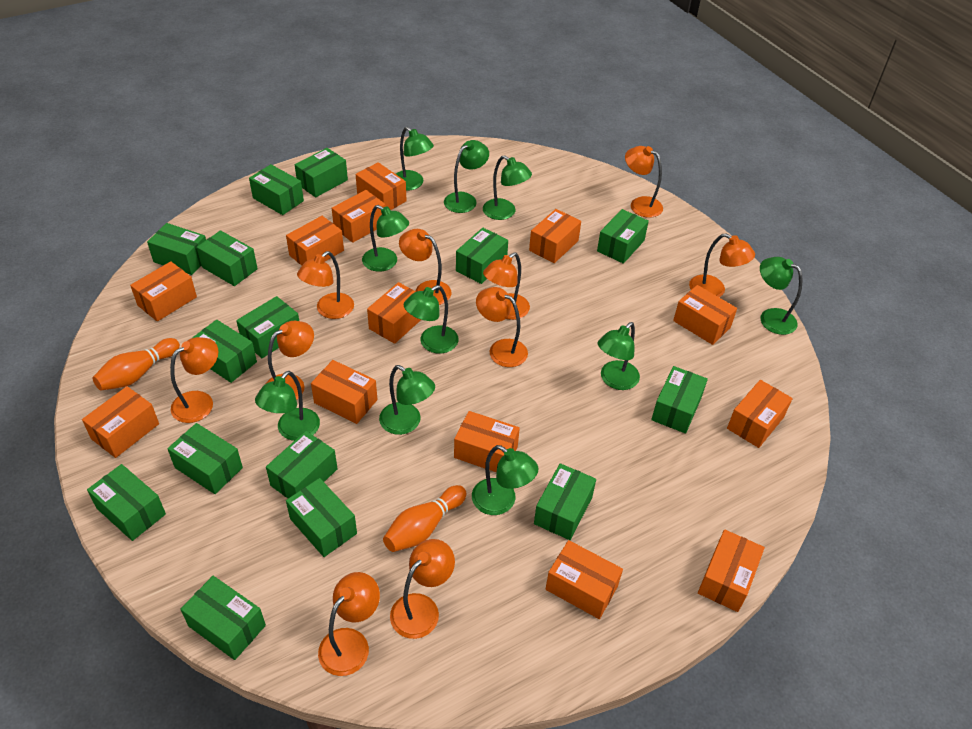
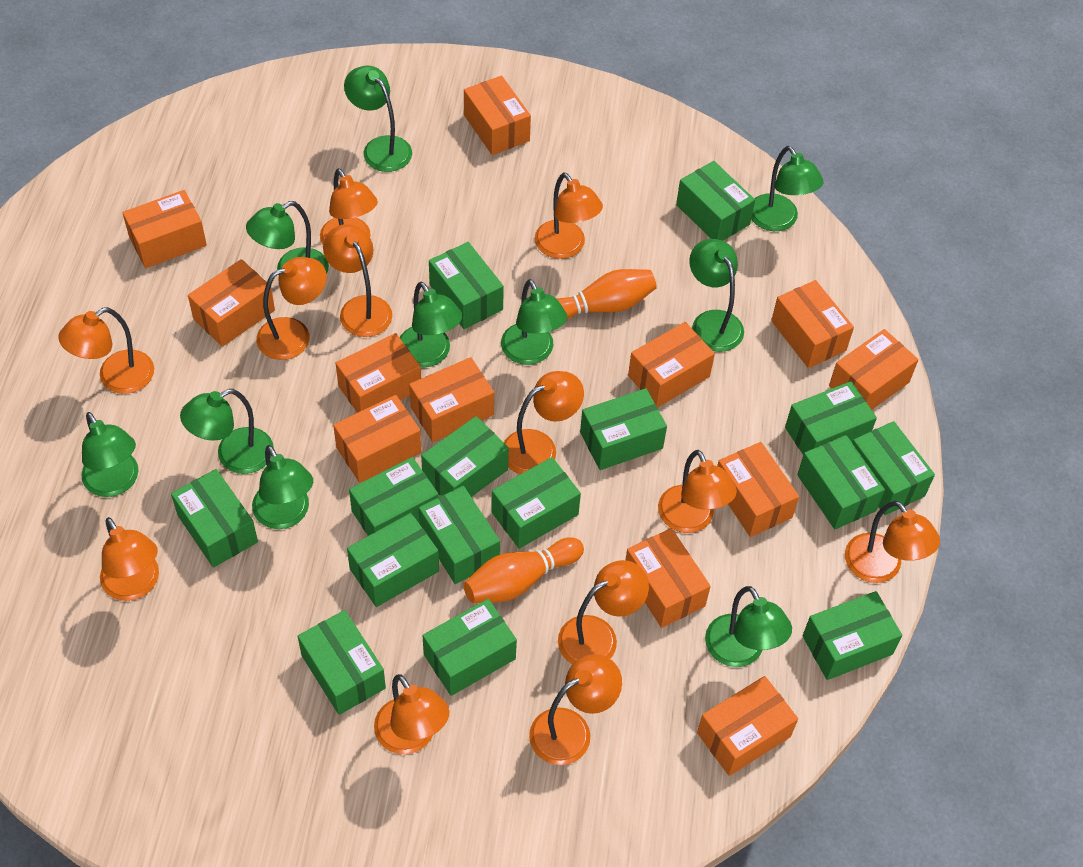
orange box: [82,386,159,458] [130,261,197,321] [286,216,344,265] [311,360,377,424] [332,190,385,243] [356,162,407,210] [367,282,421,344] [454,411,520,472] [529,209,581,263] [546,540,623,619] [673,285,737,345] [698,529,765,612] [727,380,793,448] = 13 -> [122,190,207,268] [188,259,275,347] [333,395,421,483] [336,333,421,413] [409,357,494,442] [464,76,531,155] [626,528,711,628] [628,322,715,408] [697,676,798,776] [717,442,799,537] [771,280,854,368] [829,329,918,410] = 12
orange lamp: [170,337,218,423] [266,321,314,400] [297,251,354,319] [318,572,380,676] [390,539,455,639] [399,229,452,305] [476,287,528,367] [483,252,530,320] [625,146,663,218] [689,233,755,297] = 10 -> [58,307,154,394] [100,517,159,601] [256,257,327,360] [320,168,378,245] [323,224,392,337] [374,674,449,754] [504,371,584,474] [529,654,622,765] [535,172,603,259] [558,560,649,665] [658,450,737,533] [845,501,940,583] = 12

